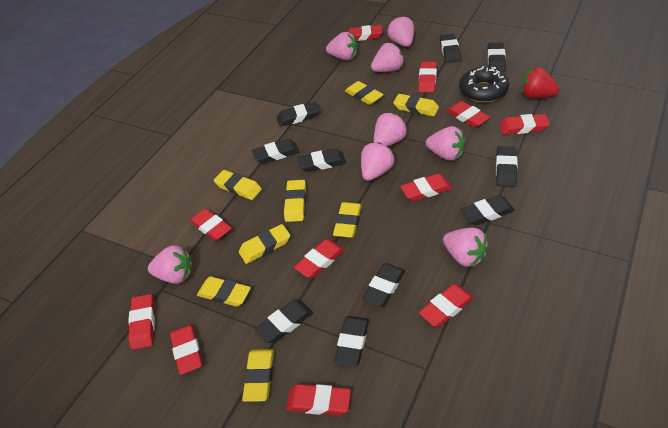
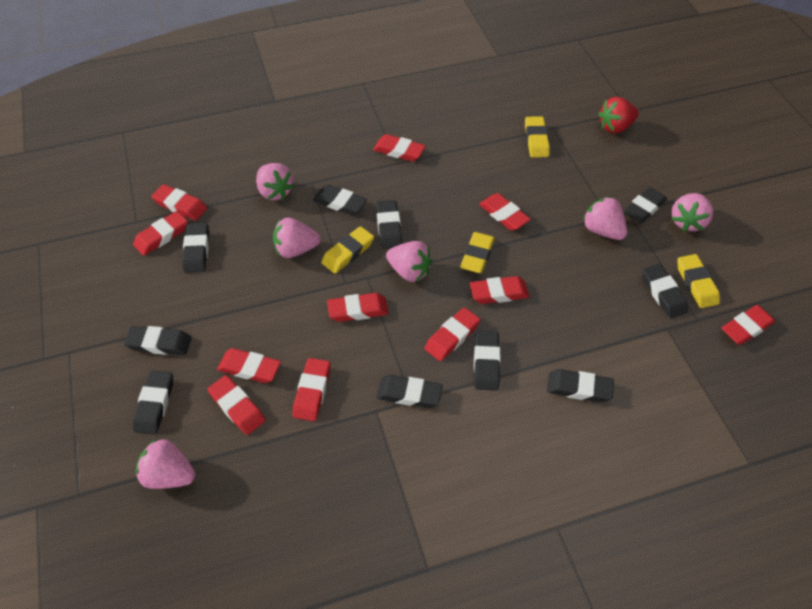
black donut: [459,66,509,103] = 1 -> none = 0
pink strawberry: [148,245,192,284] [326,32,358,60] [361,142,395,181] [371,43,404,72] [374,113,408,146] [387,16,414,47] [426,126,465,161] [443,227,488,267] = 8 -> [136,438,195,489] [256,163,295,200] [273,218,321,258] [386,241,433,282] [583,196,627,240] [671,193,713,232] = 6
yellow eraser: [197,276,251,307] [214,170,262,200] [239,224,290,264] [242,349,274,402] [284,180,306,222] [333,202,362,238] [345,81,384,105] [393,94,439,117] = 8 -> [321,226,374,274] [460,232,495,273] [525,116,550,158] [677,254,720,308] = 4

